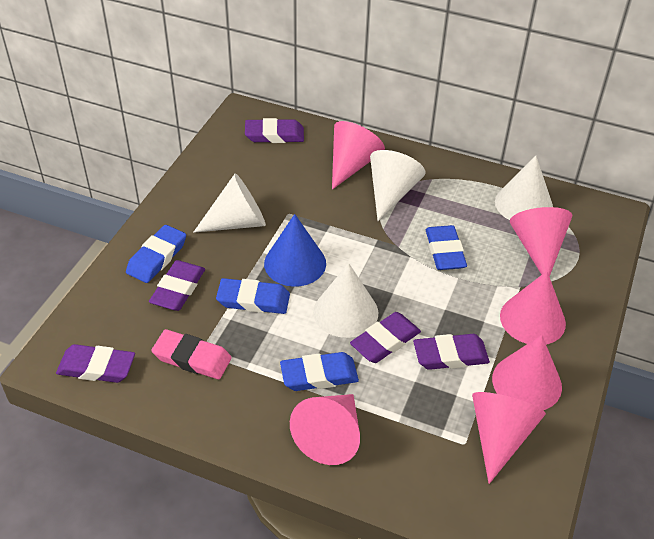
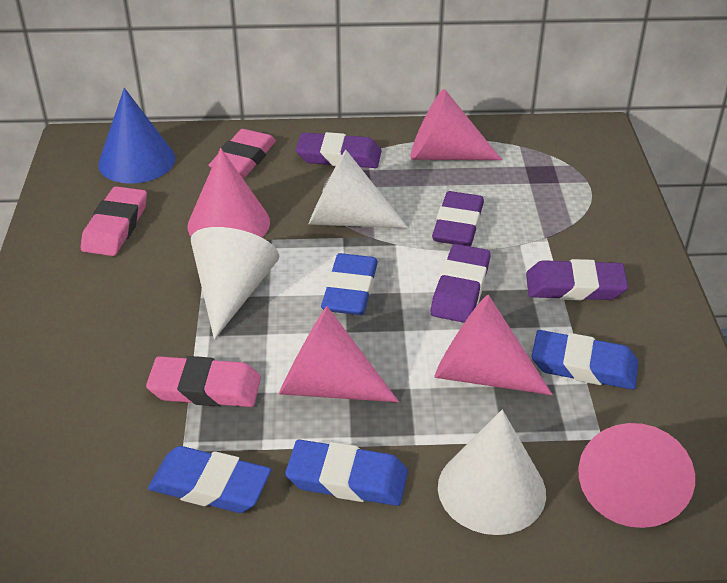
pink cone: [290,394,360,465] [332,121,385,190] [472,392,546,484] [492,335,562,410] [500,271,566,345] [510,207,572,277] = 6 -> [188,148,270,237] [279,306,399,402] [410,89,502,160] [435,295,553,395] [579,423,695,528] = 5
pink eraser: [151,329,232,379] = 1 -> [81,186,147,256] [146,356,261,407] [209,129,276,178] = 3
purple eraser: [56,344,135,383] [149,260,205,311] [245,118,304,143] [350,312,421,363] [413,334,490,370] = 5 -> [296,132,382,168] [431,244,490,323] [432,191,484,246] [526,259,628,301] = 4
white cone: [193,173,266,233] [313,263,378,338] [370,150,426,221] [495,156,553,220] = 4 -> [191,227,279,339] [309,150,408,228] [438,410,546,535] = 3

